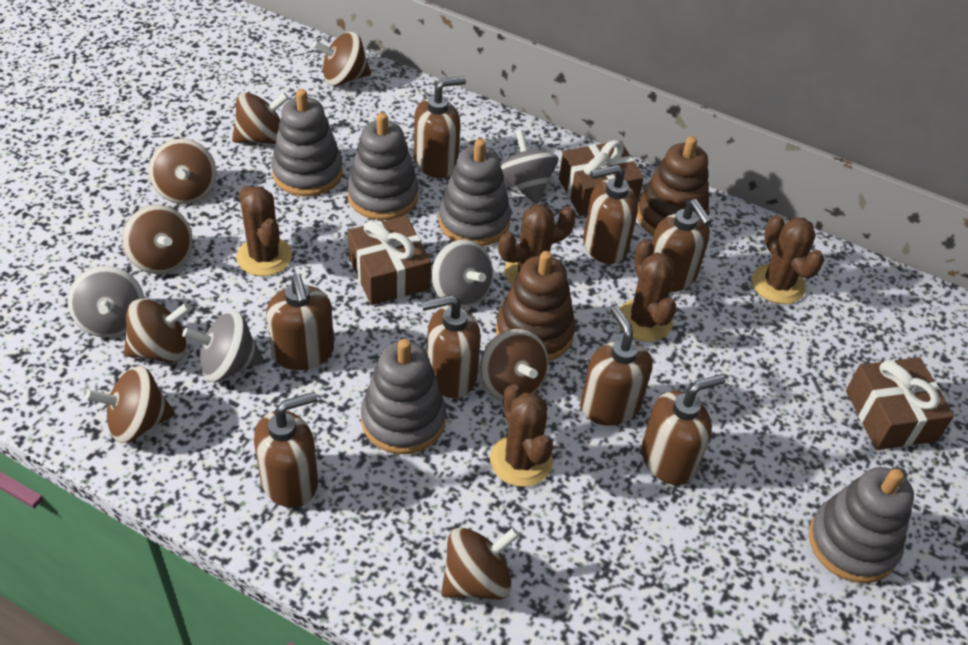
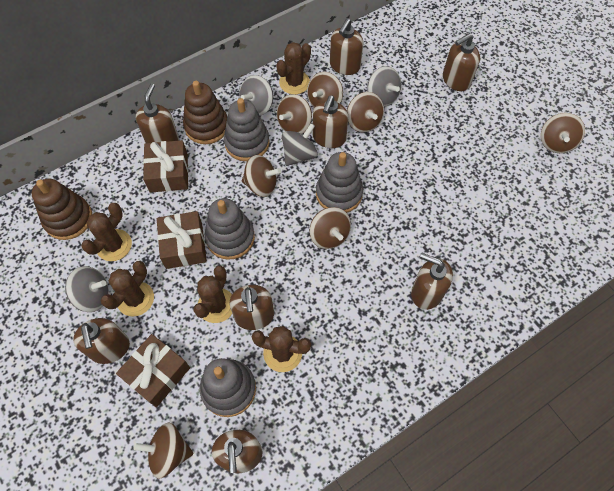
brown spinning top: [86,366,175,443] [122,205,193,274] [124,299,191,363] [149,139,216,204] [232,92,289,144] [313,32,371,86] [441,527,519,600] [480,329,549,400] = 8 -> [133,423,194,479] [242,155,281,197] [277,94,312,134] [307,72,343,108] [310,207,351,249] [347,92,384,132] [541,113,585,153] = 7
grey stacking toy: [271,89,343,196] [347,112,419,220] [361,339,446,454] [438,139,511,246] [809,467,914,583] = 5 -> [200,358,256,417] [205,198,255,260] [224,98,270,161] [316,152,363,213] = 4

